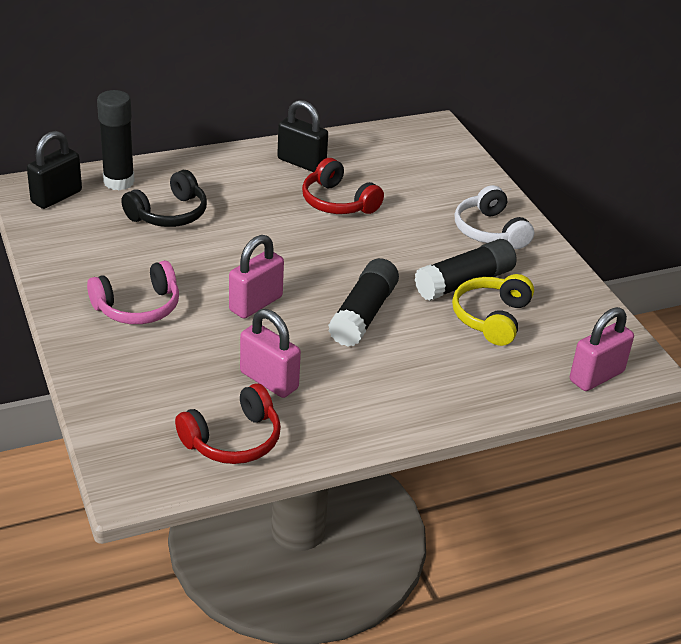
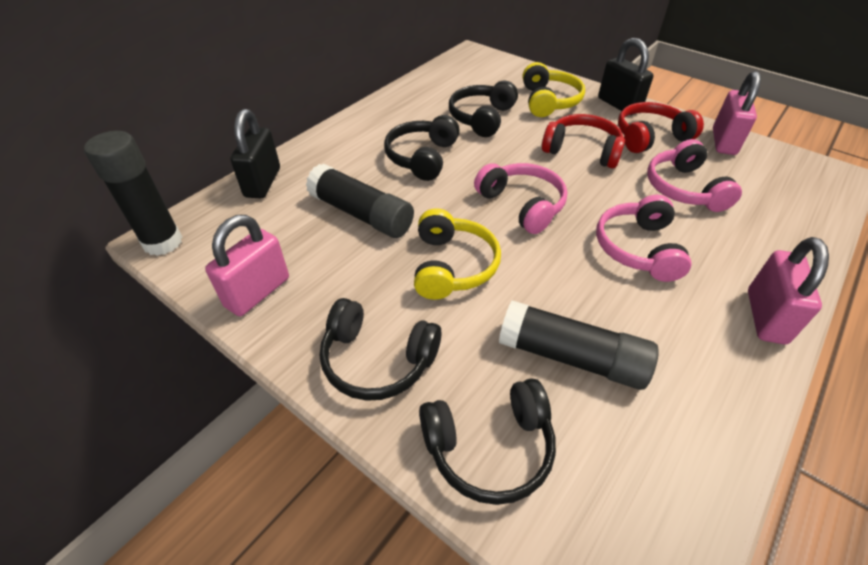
black headphones: [121,170,207,227] = 1 -> [320,298,442,401] [384,115,460,181] [419,378,556,505] [449,81,518,137] = 4
pink headphones: [87,261,179,324] = 1 -> [474,163,567,234] [596,195,692,282] [647,139,742,212] = 3
white headphones: [455,185,534,249] = 1 -> none = 0
yellow headphones: [452,274,534,346] = 1 -> [414,208,501,300] [523,62,585,117] = 2

